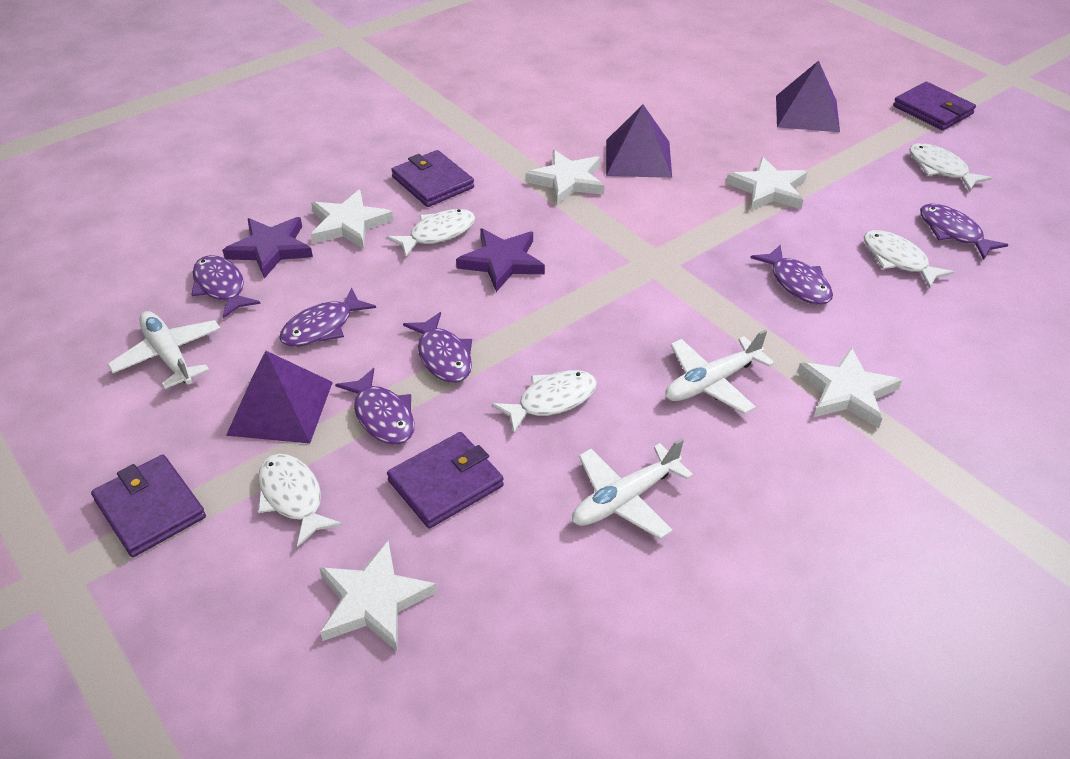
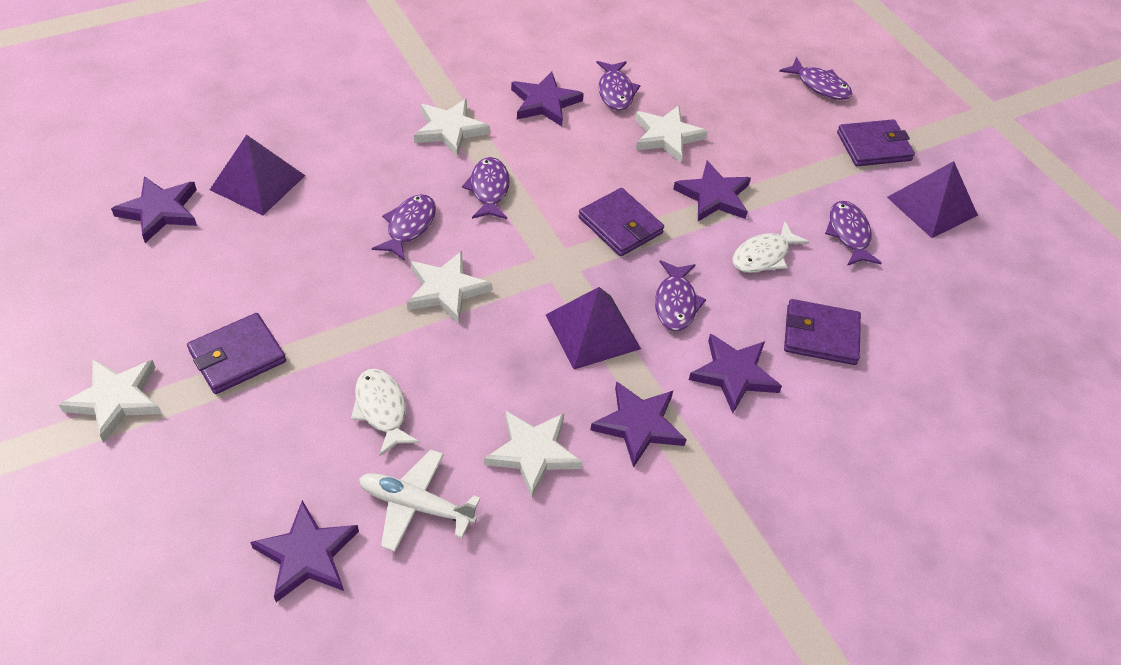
purple star: [222,217,313,279] [456,228,545,292] = 2 -> [111,176,197,243] [251,500,359,602] [511,72,584,126] [591,381,687,468] [673,161,751,221] [689,333,782,413] = 6
white fish: [258,454,343,548] [387,209,475,257] [492,370,597,433] [864,230,954,289] [909,143,992,191] = 5 -> [351,369,420,456] [733,222,810,273] = 2
white plane: [107,311,221,389] [572,438,693,539] [665,330,774,414] = 3 -> [359,450,480,552] = 1

